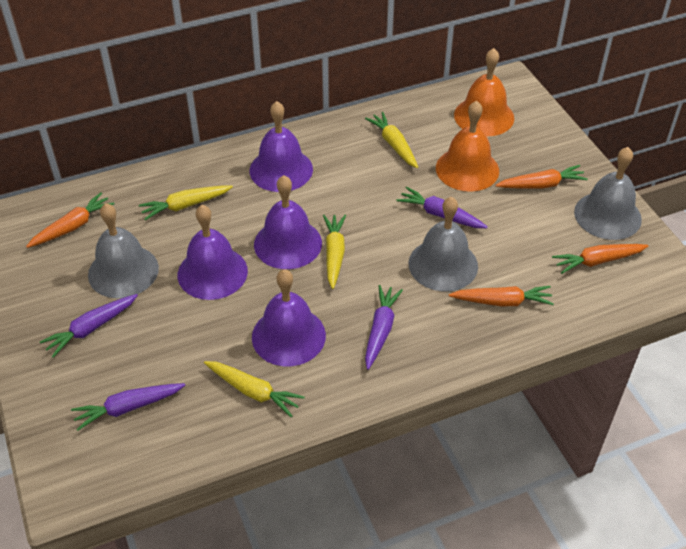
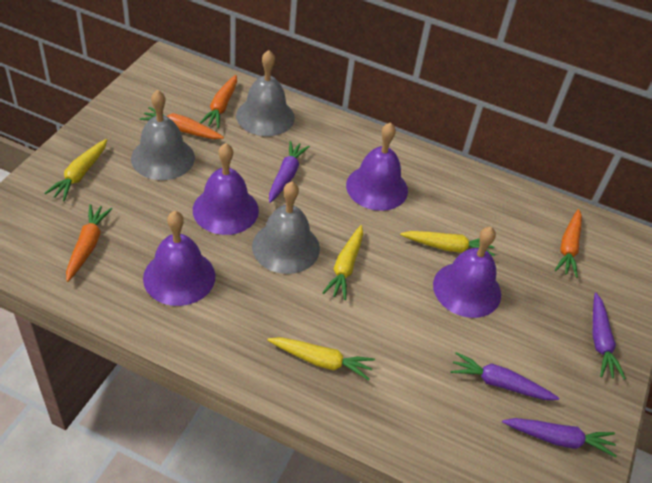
orange bell: [436,101,499,192] [454,48,514,136] = 2 -> none = 0

